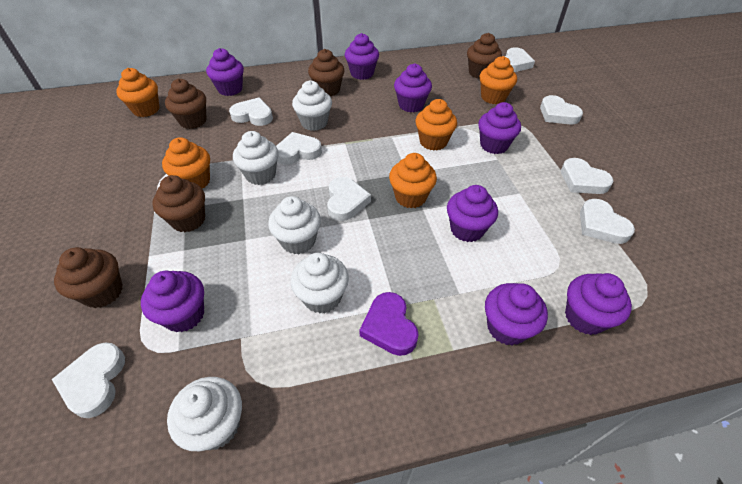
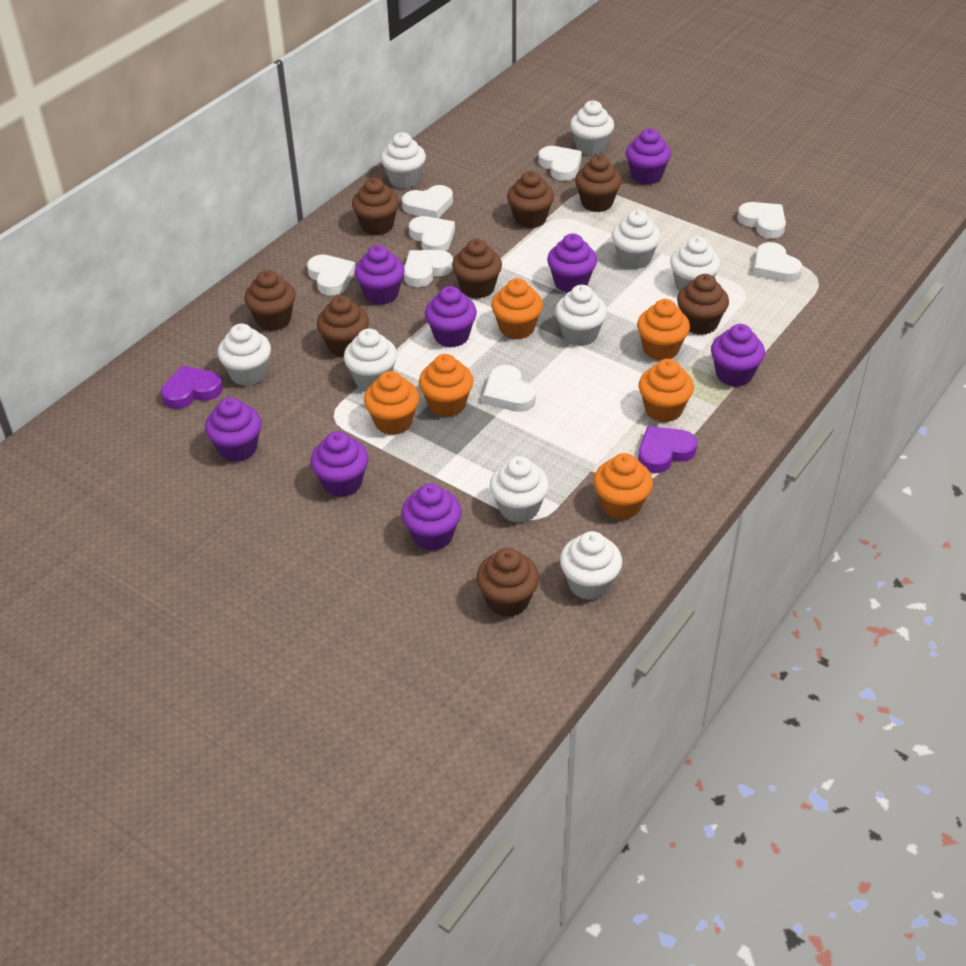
brown cupcake: [54,247,123,308] [152,175,205,232] [165,79,207,129] [308,49,345,96] [467,33,502,79] = 5 -> [244,270,296,331] [317,296,369,357] [352,178,399,235] [452,239,502,299] [476,548,539,617] [507,171,554,228] [575,155,622,212] [677,274,729,335] = 8
orange cupcake: [116,68,160,117] [162,137,210,189] [389,153,437,208] [415,99,457,151] [480,56,517,104] = 5 -> [364,371,419,435] [419,354,473,417] [491,278,543,339] [594,453,653,520] [637,299,690,360] [639,359,694,422] = 6
purple heart: [360,292,419,356] = 1 -> [161,365,223,409] [638,426,697,473] = 2
white cupcake: [167,377,242,451] [233,131,279,185] [268,196,321,254] [290,253,349,313] [292,80,332,131] = 5 -> [217,323,271,386] [344,329,397,390] [381,132,426,188] [490,456,549,523] [555,285,607,346] [560,531,622,600] [570,100,614,156] [612,210,661,269] [670,237,721,292] = 9

